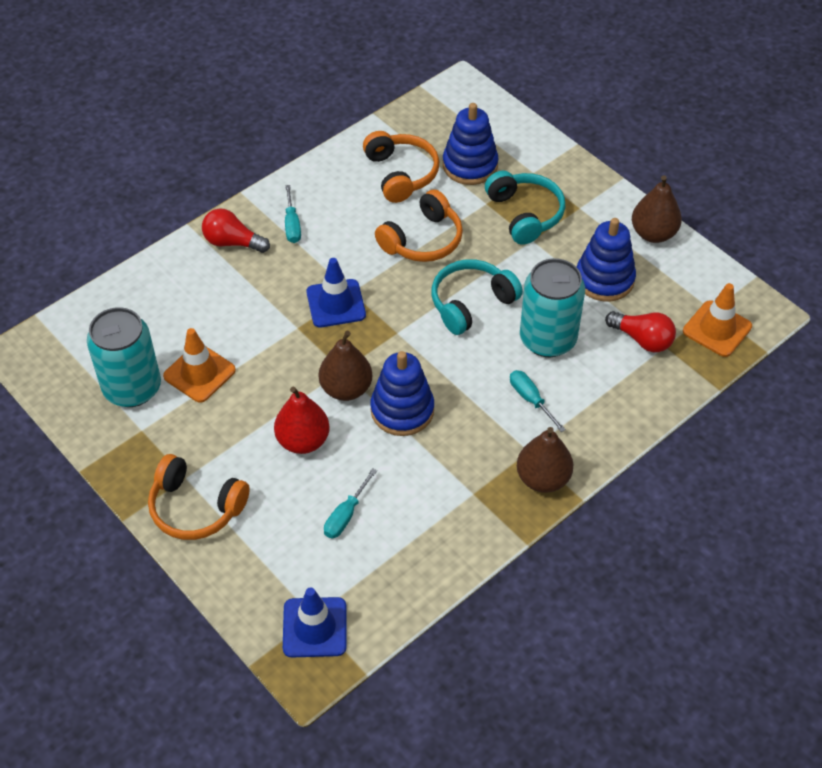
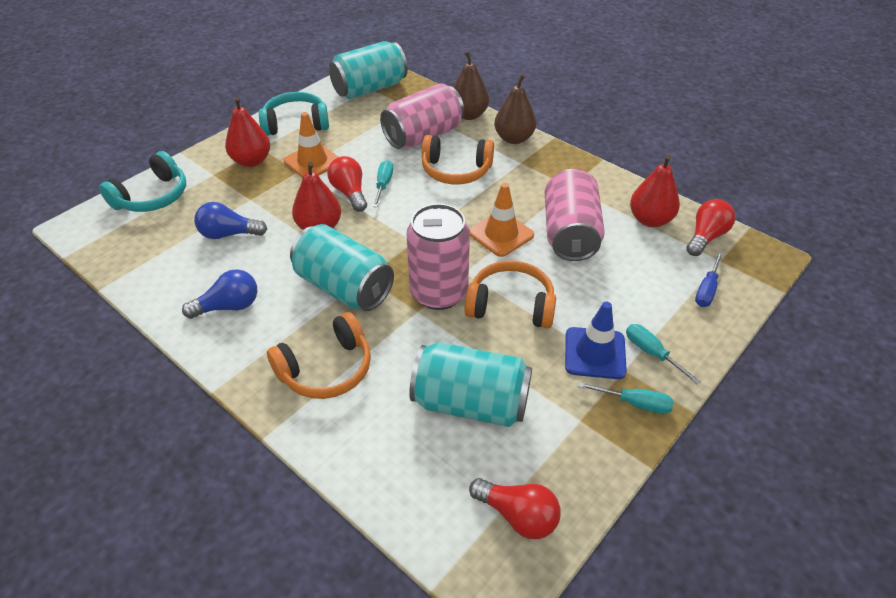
blue light bulb: none = 0 -> [182,269,257,319] [194,202,267,239] = 2
blue screwdriver: none = 0 -> [695,252,723,307] = 1
blue stacking toy: [370,351,434,436] [443,103,498,185] [577,218,636,301] = 3 -> none = 0
blue traffic cone: [283,587,347,657] [307,258,366,327] = 2 -> [565,302,627,379] = 1
brown pear: [319,331,373,401] [517,427,573,493] [632,175,682,243] = 3 -> [453,51,489,120] [494,74,536,144] = 2
pink can: none = 0 -> [380,83,464,149] [406,204,470,310] [545,169,605,261] = 3
red light bulb: [202,209,270,253] [605,311,676,352] = 2 -> [327,156,367,212] [469,478,561,539] [686,199,736,256] = 3
red pear: [274,386,330,454] = 1 -> [225,97,270,167] [292,162,341,230] [630,155,680,227] = 3
turquoise can: [87,307,161,407] [520,258,585,357] = 2 -> [290,224,394,311] [329,41,408,99] [409,342,532,427] = 3

